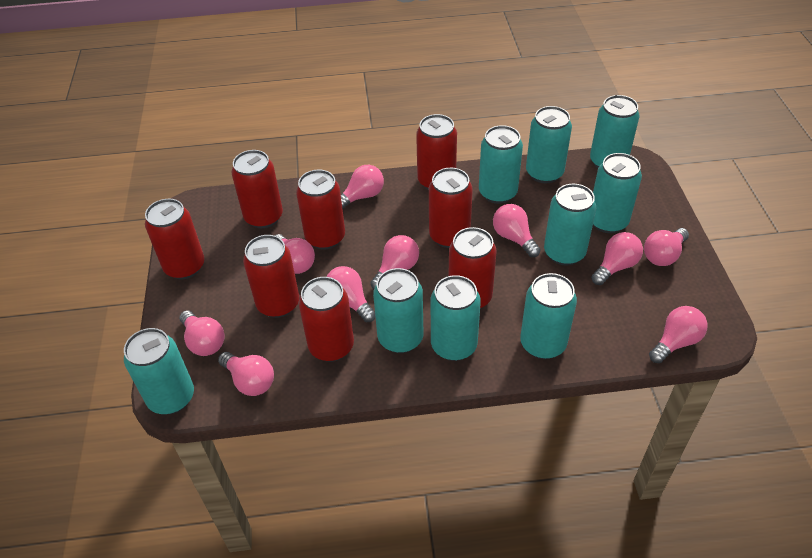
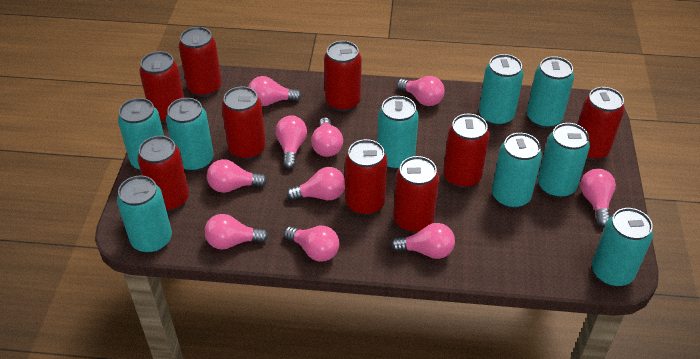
red can: [145,199,204,279] [231,150,283,228] [243,235,299,318] [296,170,345,250] [299,277,354,362] [416,114,457,190] [429,168,473,248] [448,227,497,309] = 8 -> [137,136,189,211] [139,51,184,123] [179,27,222,97] [222,86,266,160] [324,41,362,112] [345,139,387,215] [393,156,439,233] [443,114,489,188] [577,87,625,160] = 9

